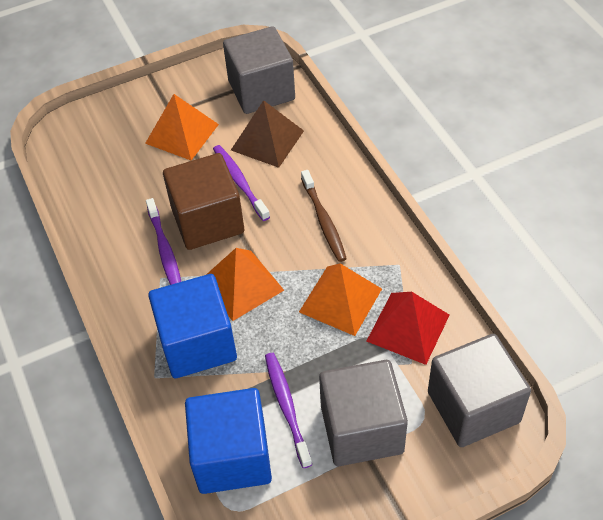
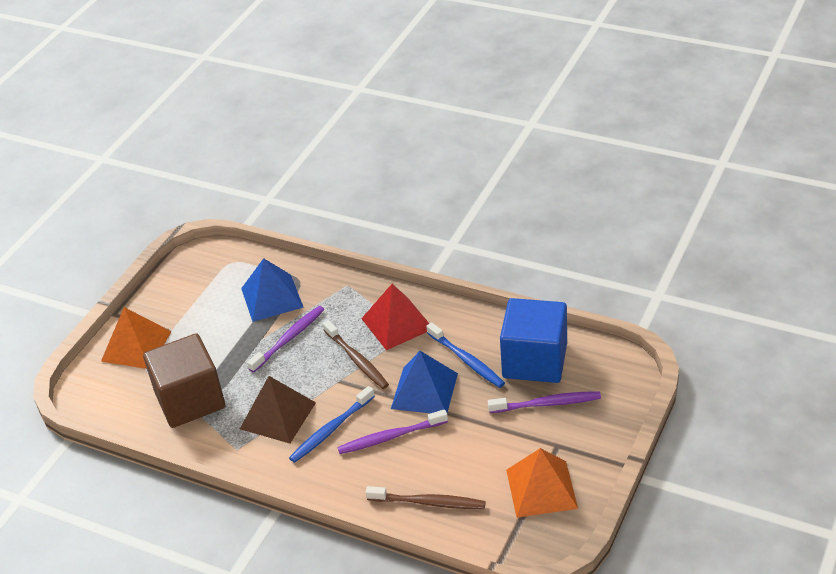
blue cube: [148,274,237,378] [185,388,272,494] = 2 -> [500,298,567,383] = 1
blue pyramid: none = 0 -> [241,258,304,322] [391,351,458,413] = 2
blue toothbrush: none = 0 -> [289,386,375,463] [426,322,505,388] = 2
brown toothbrush: [301,170,347,262] = 1 -> [323,320,389,389] [366,486,486,509] = 2
grey cube: [223,26,295,114] [319,360,408,466] [428,334,531,447] = 3 -> none = 0
orange pyramid: [145,94,219,160] [206,248,284,321] [299,264,382,336] = 3 -> [101,307,172,369] [506,448,578,518] = 2

